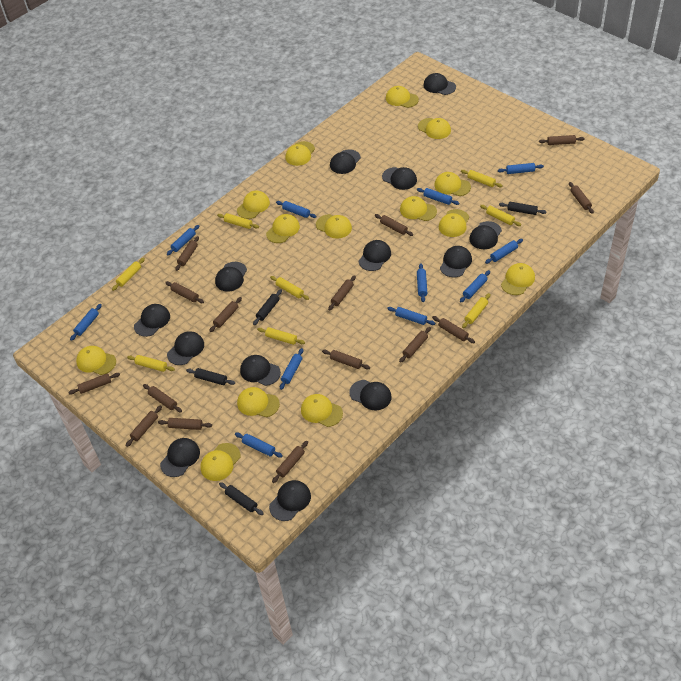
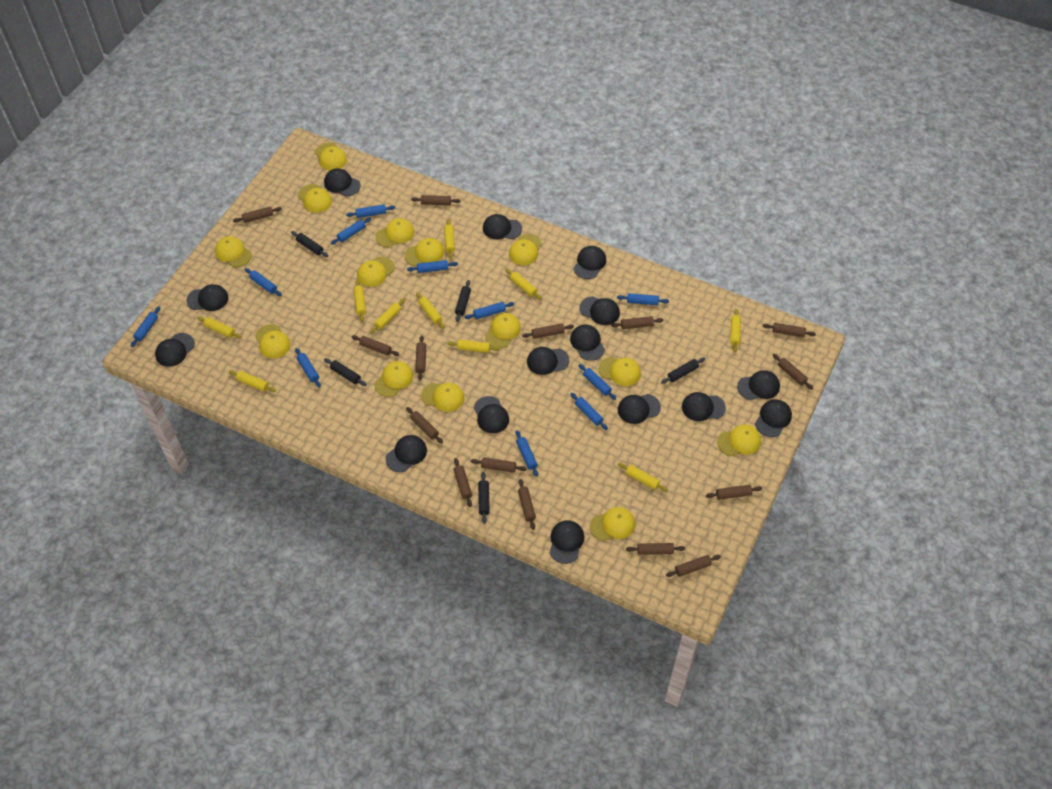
black cap: [134,304,170,337] [160,438,200,477] [167,331,204,365] [215,262,247,292] [240,355,281,386] [269,480,311,521] [330,149,361,174] [349,380,392,410] [359,240,391,271] [382,167,417,190] [423,73,456,95] [440,246,472,277] [469,221,502,249] = 13 -> [155,333,195,367] [186,284,228,311] [324,168,361,196] [386,435,427,472] [474,396,509,433] [483,214,522,239] [527,347,569,375] [550,520,584,564] [570,325,605,361] [573,246,606,279] [580,296,620,325] [618,394,661,424] [682,392,726,421] [737,370,780,400] [755,399,792,437] = 15
black rolling pin: [186,368,235,385] [219,482,264,515] [253,289,282,325] [499,202,546,215] = 4 -> [291,231,328,257] [324,358,367,386] [455,280,471,322] [478,472,490,524] [661,358,705,384] = 5
yellow rolling pin: [112,258,145,291] [127,355,175,372] [217,213,259,229] [257,327,305,345] [270,276,309,300] [461,170,503,188] [462,293,490,328] [480,205,521,226] = 8 -> [197,316,242,339] [229,370,276,392] [354,280,366,322] [370,298,405,334] [416,293,445,329] [444,219,455,259] [447,340,500,353] [505,269,542,300] [618,463,668,492] [730,309,741,352] = 10

